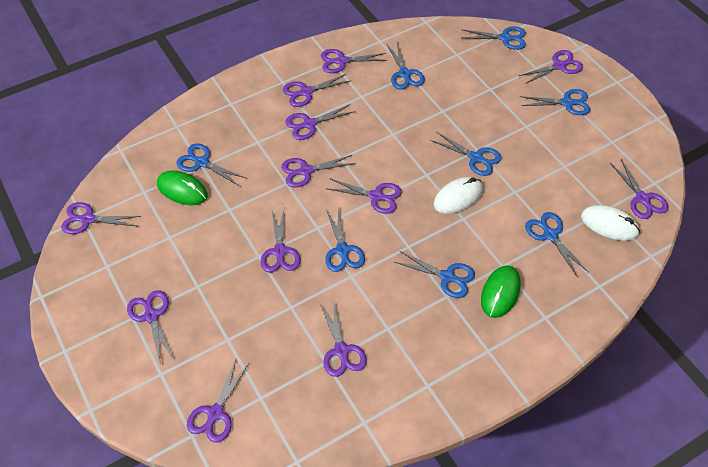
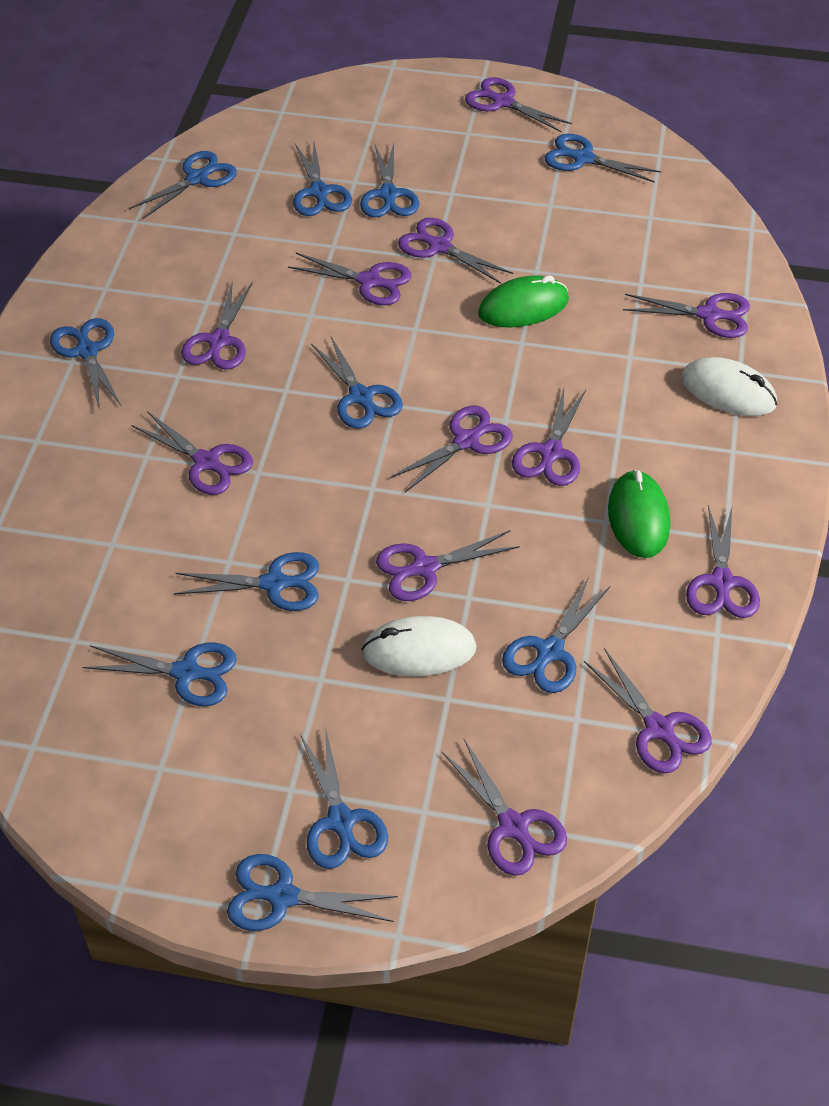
blue scissors: [176,143,246,186] [325,206,365,272] [386,42,425,90] [395,251,475,298] [430,132,501,176] [462,26,526,50] [520,89,590,115] [525,212,588,277] = 8 -> [50,318,121,408] [83,642,237,706] [129,151,237,219] [174,552,319,611] [227,854,398,931] [293,142,352,216] [300,727,388,869] [311,336,403,429] [360,143,419,217] [502,577,610,693] [545,134,661,183] = 11

